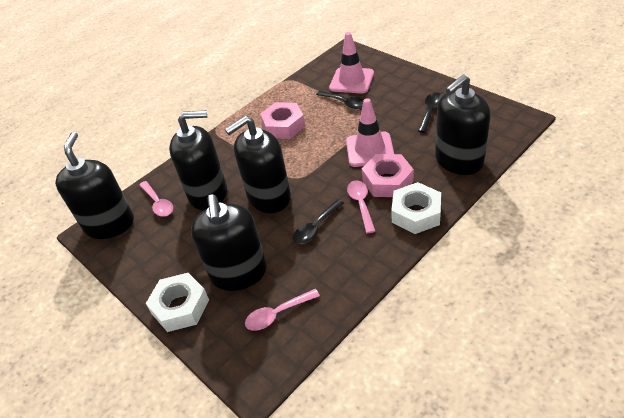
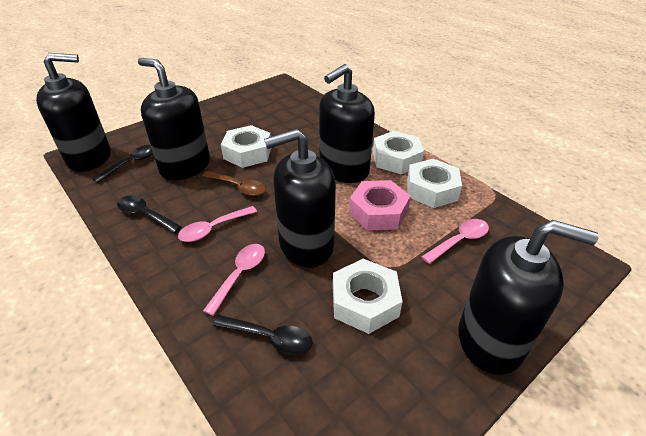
brown spoon: none = 0 -> [202,171,266,196] = 1
pink nut: [260,102,305,139] [362,154,414,197] = 2 -> [349,180,411,231] = 1
pink traffic cone: [329,32,374,94] [346,98,394,167] = 2 -> none = 0
white nut: [146,273,209,332] [391,182,441,234] = 2 -> [221,125,271,168] [333,259,403,334] [373,131,424,174] [407,159,462,208] = 4

